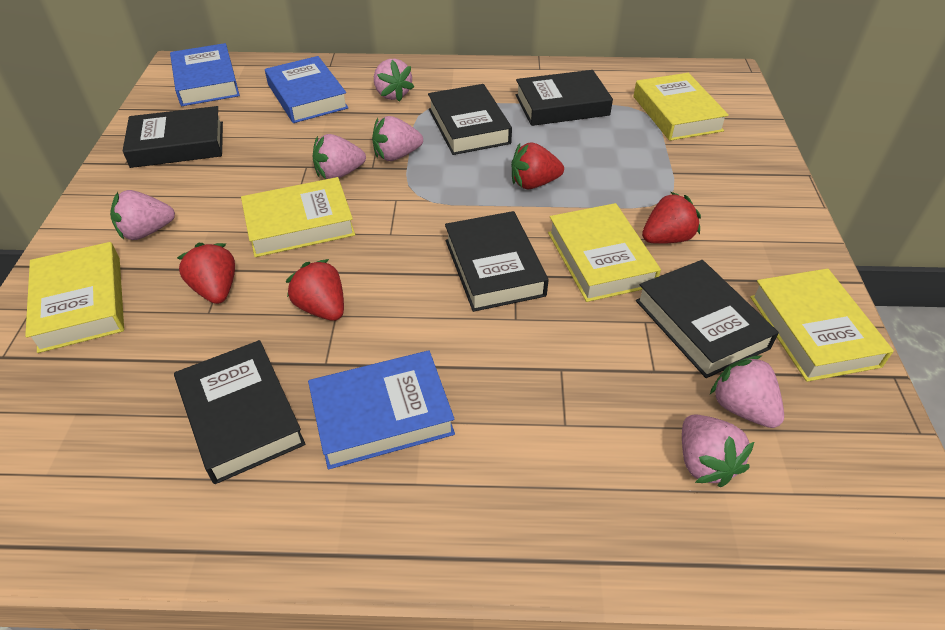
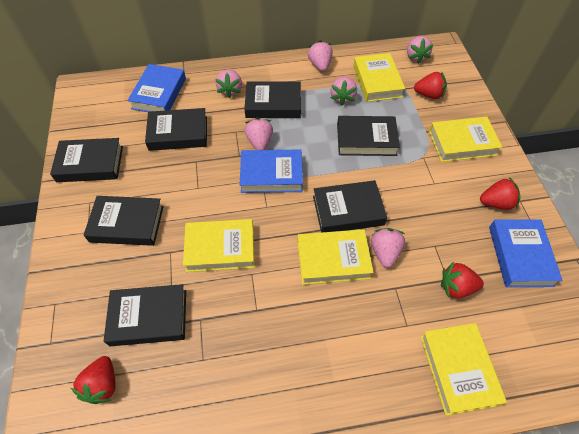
black book: [123,106,223,168] [174,340,305,484] [428,84,512,155] [445,211,548,312] [515,70,613,126] [636,260,779,378] = 6 -> [50,138,123,182] [84,196,164,246] [104,284,186,346] [145,108,207,151] [244,81,301,118] [313,180,387,233] [337,116,400,156] = 7

